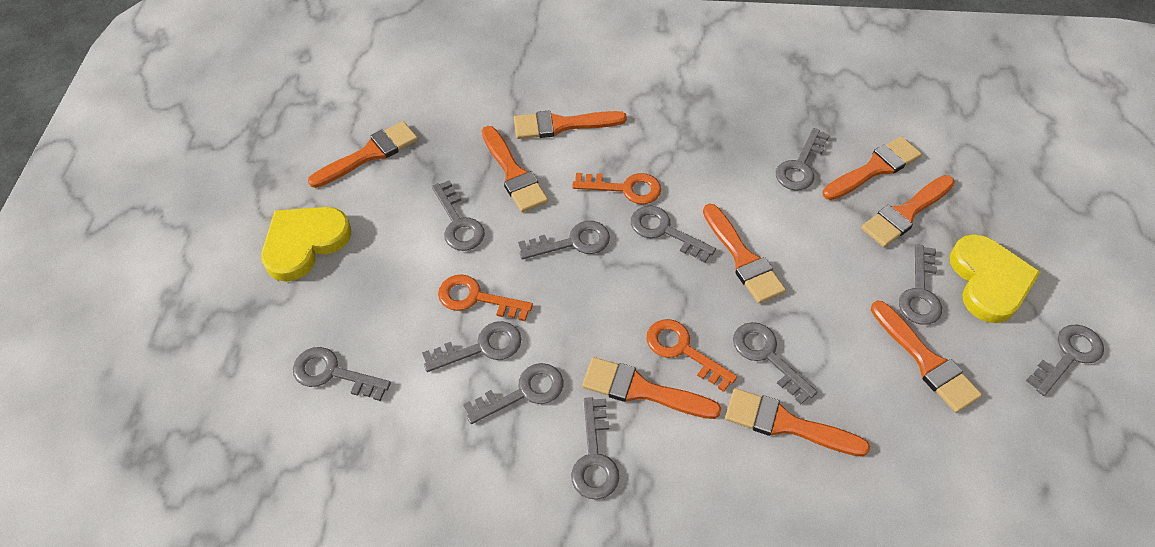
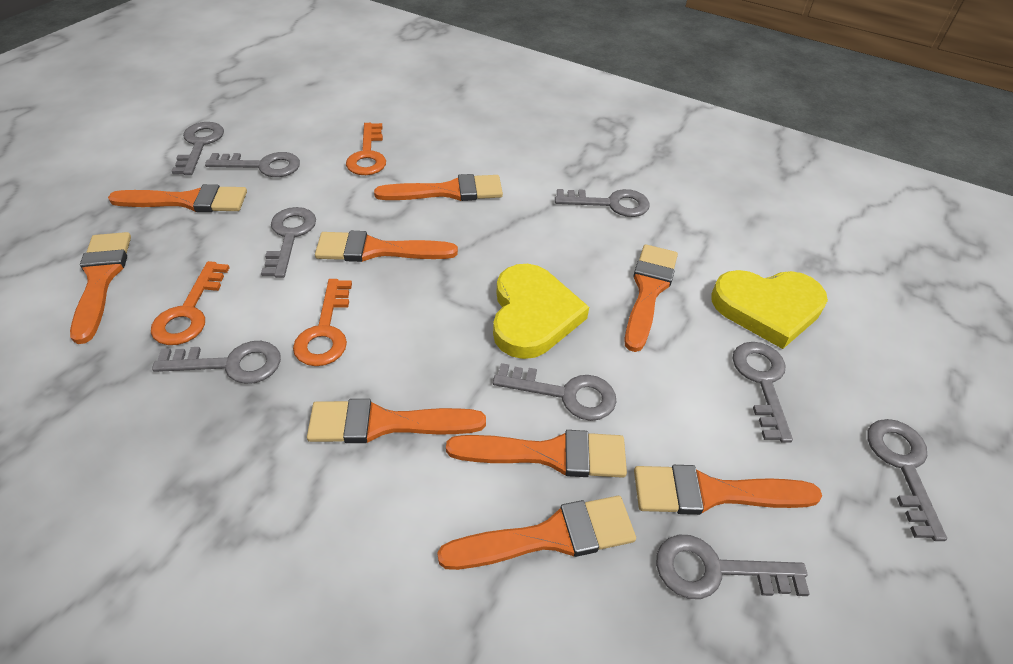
grey key: [293,347,391,401] [422,321,521,372] [432,180,485,251] [463,363,563,424] [518,221,610,259] [571,397,619,500] [631,206,716,263] [733,322,817,404] [776,128,830,190] [899,244,942,325] [1026,325,1104,396] = 11 -> [152,341,281,384] [172,122,224,175] [205,152,300,177] [261,207,316,278] [493,363,616,421] [555,189,650,217] [656,535,810,599] [732,342,793,443] [867,419,947,541] = 9

